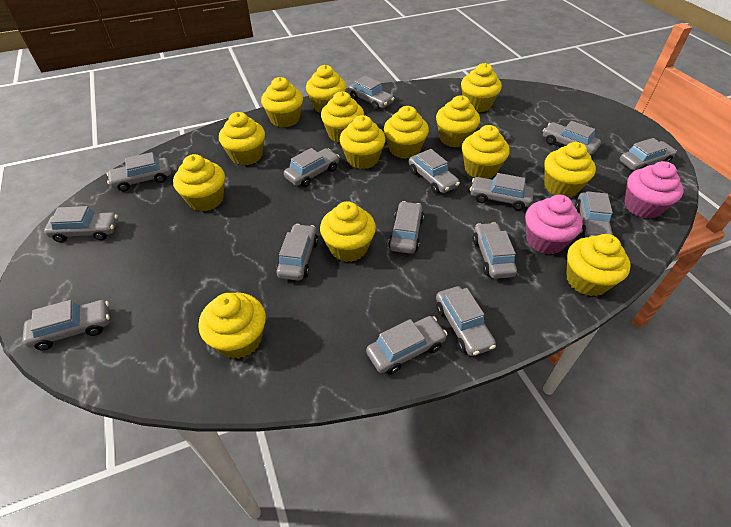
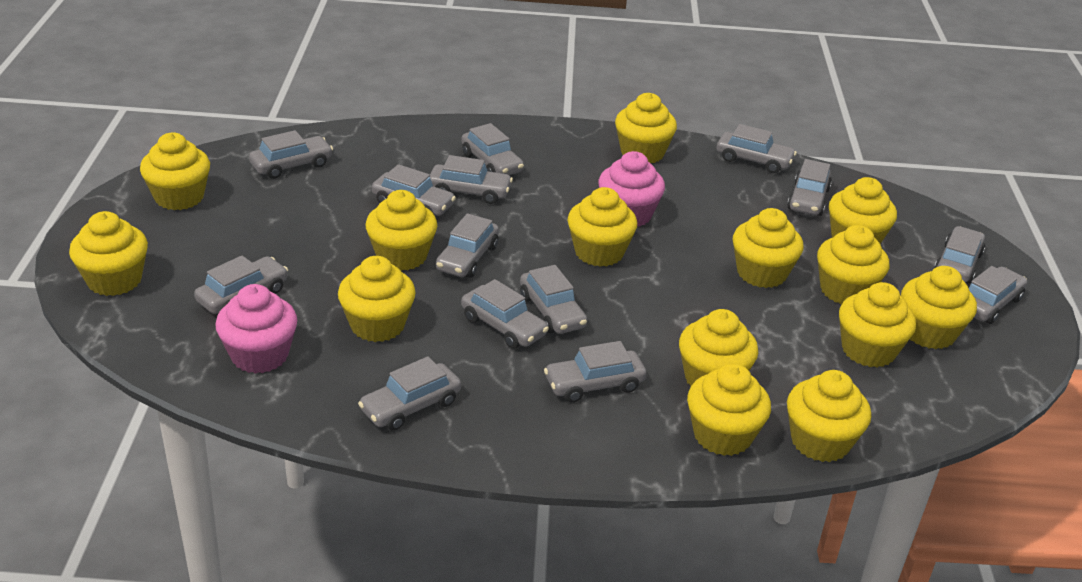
grey car: [22,300,110,350] [44,206,118,243] [106,152,171,192] [276,224,318,281] [284,148,340,187] [348,76,394,110] [366,316,447,375] [388,201,424,254] [409,149,460,194] [436,286,496,356] [470,173,534,211] [473,222,517,279] [543,121,601,155] [575,191,613,238] [620,138,677,171] = 15 -> [194,256,288,314] [249,130,333,179] [358,356,461,431] [372,164,456,216] [430,155,513,204] [436,213,499,278] [461,123,524,175] [461,279,549,349] [520,265,587,334] [544,341,647,402] [717,124,797,173] [787,159,832,216] [934,226,985,284] [969,266,1027,324] = 14

